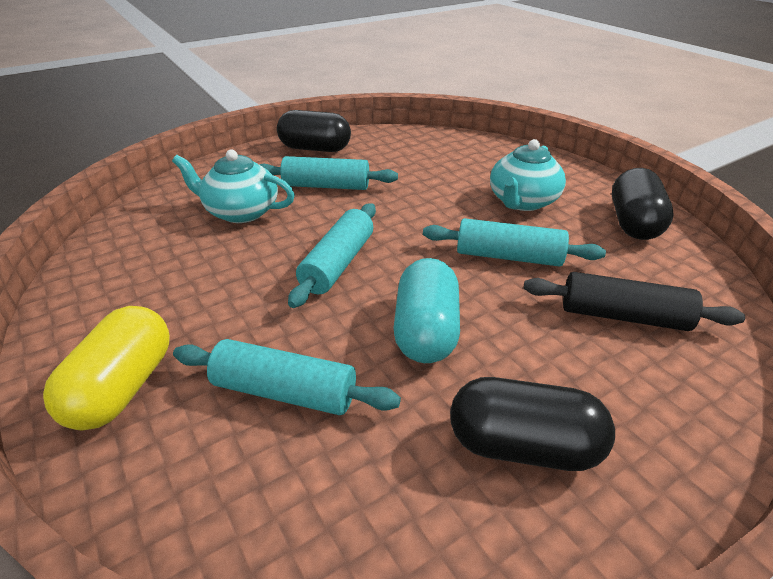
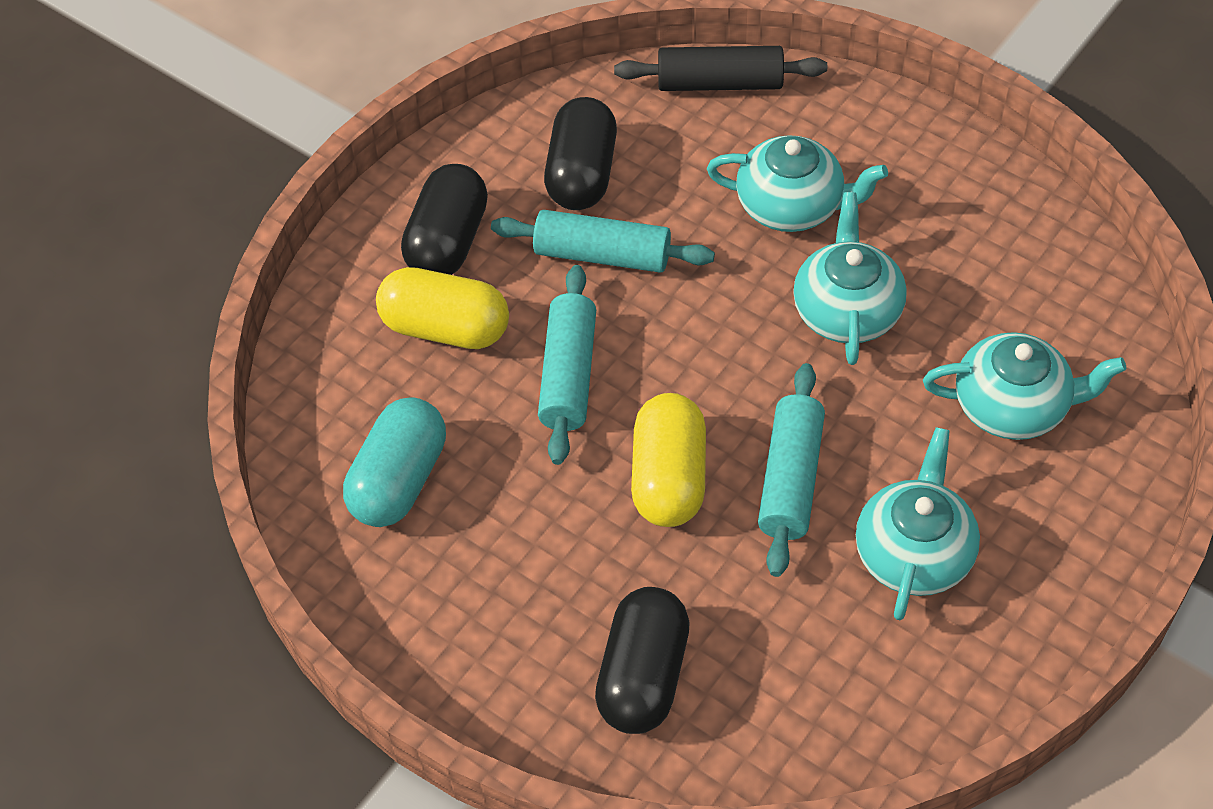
turquoise rolling pin: [173,339,401,415] [259,156,398,190] [288,203,376,308] [423,218,606,266] = 4 -> [491,210,715,273] [538,265,596,465] [758,363,825,577] = 3
turquoise teapot: [172,149,295,223] [490,139,566,211] = 2 -> [707,135,888,232] [793,192,907,365] [856,427,980,620] [923,332,1127,440] = 4
yellow capsule: [43,306,170,431] = 1 -> [376,267,509,349] [631,393,706,527] = 2

